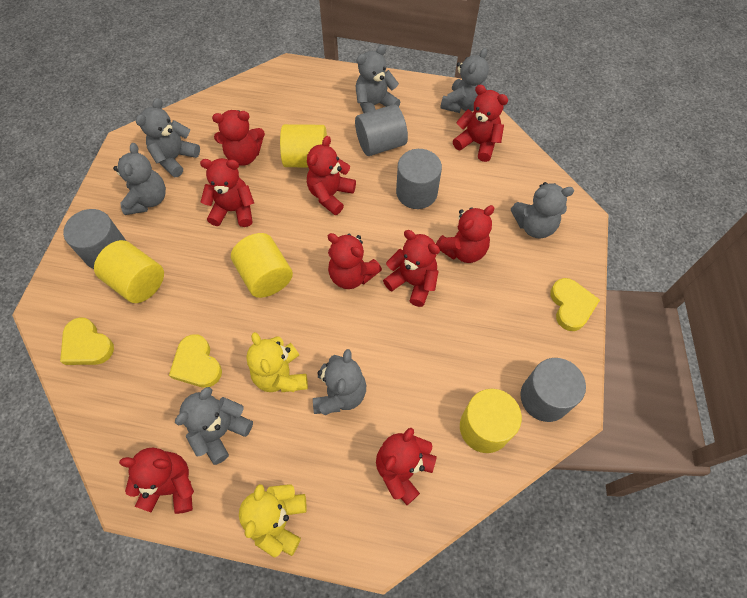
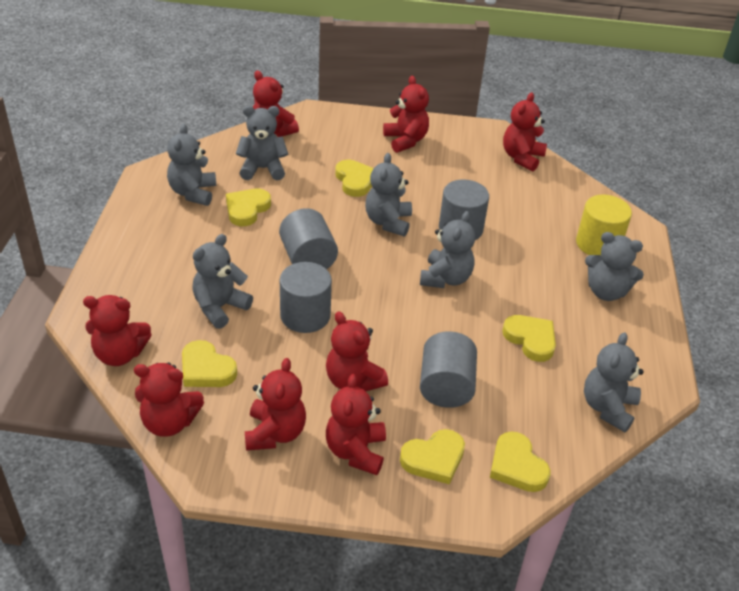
red teddy bear: [119,448,194,514] [200,158,254,227] [212,110,265,166] [307,136,356,215] [328,233,382,289] [376,428,437,505] [383,230,440,307] [436,205,495,263] [453,85,508,162] = 9 -> [83,295,152,366] [134,363,204,437] [245,358,306,451] [253,71,299,137] [326,311,388,391] [326,374,386,475] [383,76,429,153] [503,92,547,172] = 8
yellow cylinder: [94,240,164,303] [231,233,293,298] [280,124,327,167] [460,389,522,453] = 4 -> [576,195,632,256] = 1
yellow heart: [60,317,114,365] [169,334,222,388] [550,278,600,331] = 3 -> [182,340,237,387] [226,189,271,226] [335,160,374,197] [400,429,465,484] [490,431,550,492] [502,315,556,362] = 6
yellow teddy bear: [239,484,307,557] [246,332,308,392] = 2 -> none = 0

